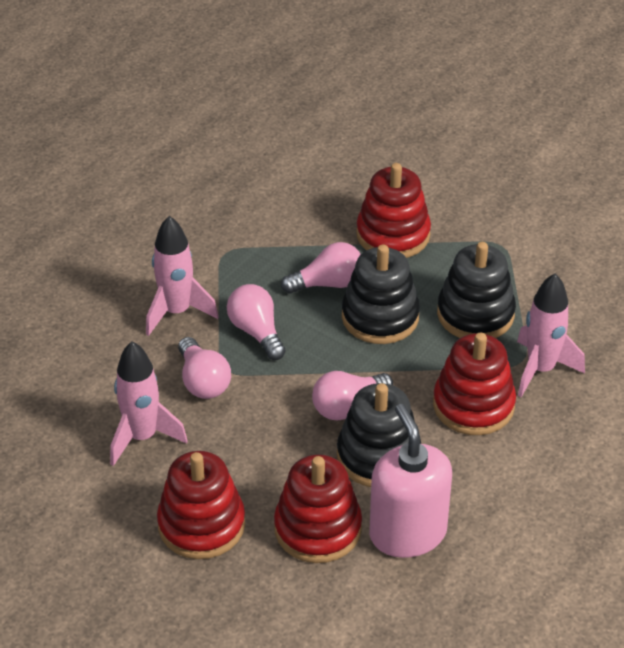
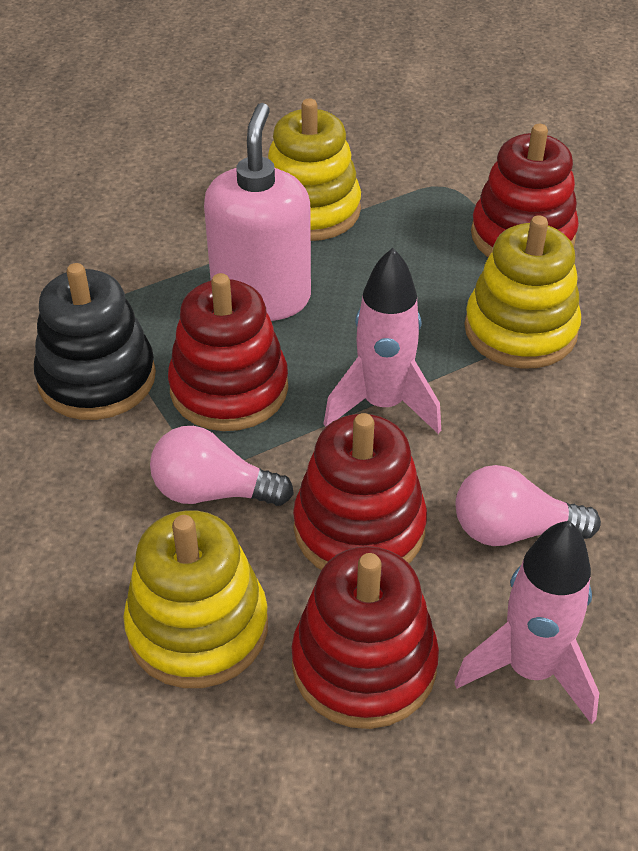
black stacking toy: [337,383,421,487] [342,244,420,344] [437,242,516,338] = 3 -> [34,263,156,420] = 1
pink light bulb: [178,337,231,399] [227,284,286,360] [281,242,361,294] [312,371,393,421] = 4 -> [150,426,294,506] [455,465,601,546] = 2
pink rocket: [110,341,188,466] [146,216,219,336] [517,273,585,397] = 3 -> [323,248,441,434] [454,521,599,724] = 2
yellow stacking toy: none = 0 -> [123,510,268,688] [268,98,361,241] [464,215,581,369] = 3

